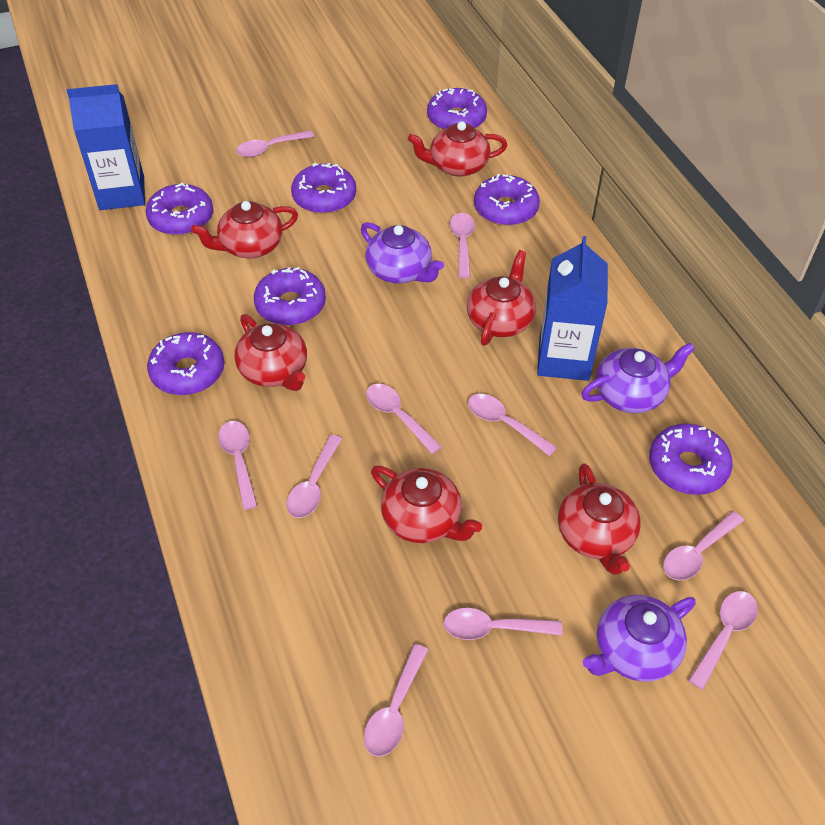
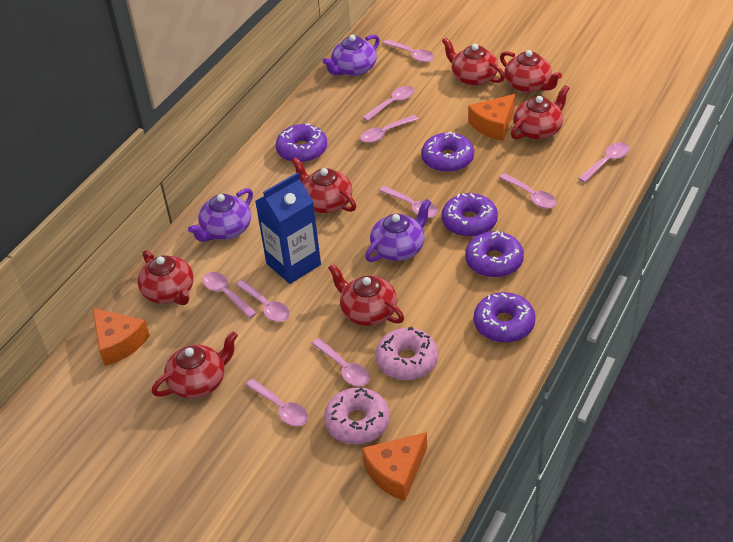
blue carton: [67,84,145,210] [537,236,608,381] = 2 -> [255,172,321,284] = 1
orange cheese: none = 0 -> [93,308,150,366] [362,432,427,501] [468,94,515,141] = 3
pink donut: none = 0 -> [324,387,390,445] [376,327,438,380] = 2
purple donut: [146,183,213,235] [147,332,225,395] [254,267,326,326] [291,163,356,214] [427,88,487,130] [474,174,540,226] [649,424,733,495] = 7 -> [276,123,327,163] [421,132,474,173] [442,193,498,237] [465,231,524,278] [474,292,536,343] = 5
red teapot: [191,201,298,258] [234,314,307,391] [371,466,482,543] [408,121,507,177] [467,250,536,346] [558,463,641,575] = 6 -> [138,250,194,305] [152,331,238,398] [292,158,356,213] [328,264,404,326] [442,37,505,86] [500,50,562,93] [511,85,570,140] = 7

